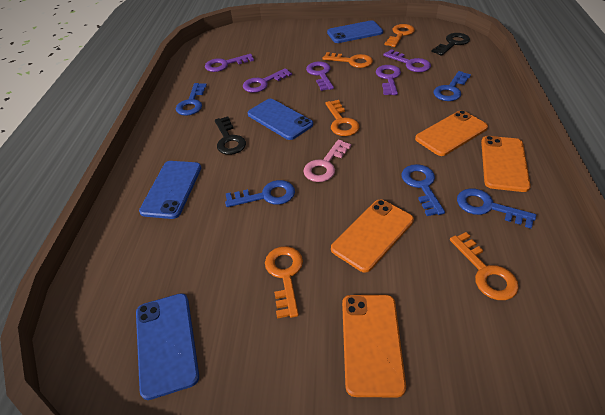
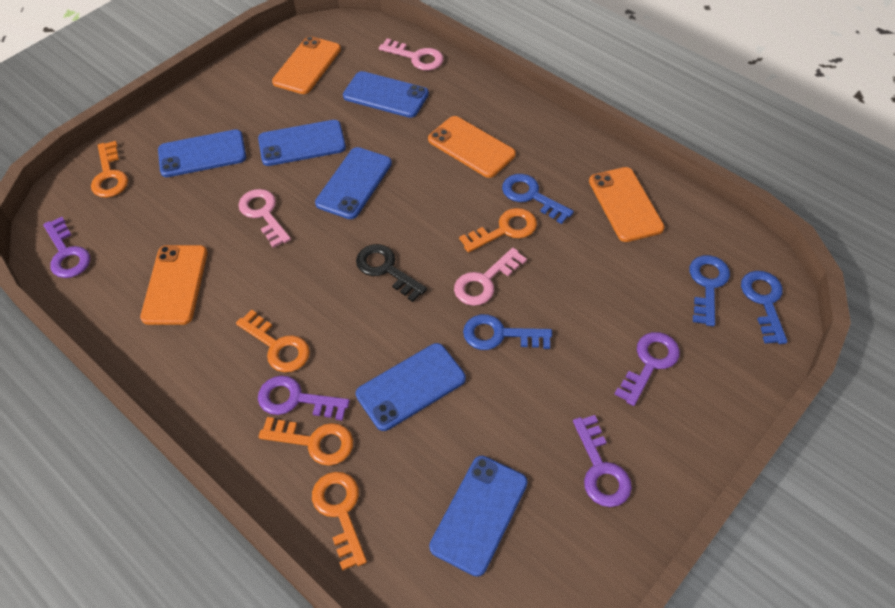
black key: [215,116,246,155] [432,33,470,56] = 2 -> [356,244,427,302] = 1
blue key: [176,83,207,116] [225,180,295,207] [401,164,445,216] [434,71,471,101] [457,188,536,228] = 5 -> [463,314,552,350] [502,174,574,224] [689,255,730,326] [741,271,788,344] = 4
blue phone: [136,293,199,400] [139,161,201,219] [247,99,313,140] [327,20,383,43] = 4 -> [158,129,246,177] [258,120,346,166] [315,147,392,219] [343,71,429,118] [356,343,466,431] [429,456,528,577] = 6
pink key: [303,139,351,182] = 1 -> [238,189,291,248] [379,38,444,70] [454,248,527,306] = 3
purple key: [205,54,254,72] [243,68,292,93] [306,61,334,91] [376,65,401,95] [383,49,431,72] = 5 -> [43,217,90,278] [258,376,350,421] [573,415,632,507] [614,332,680,406] = 4

